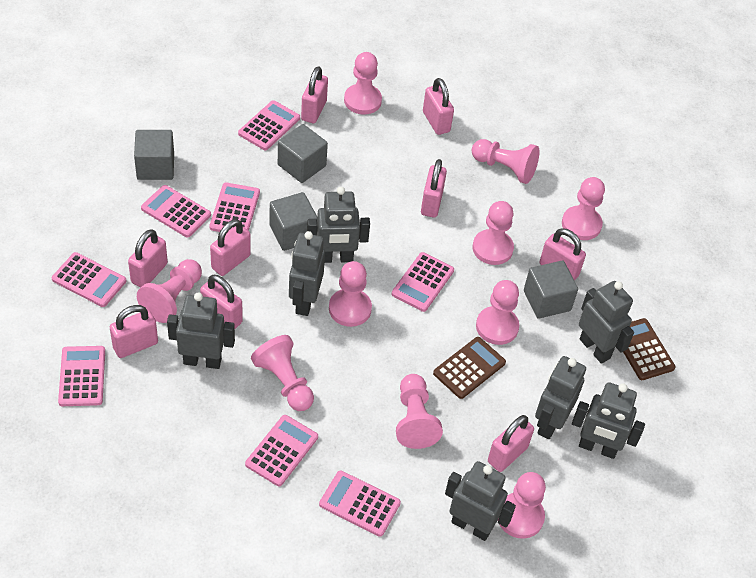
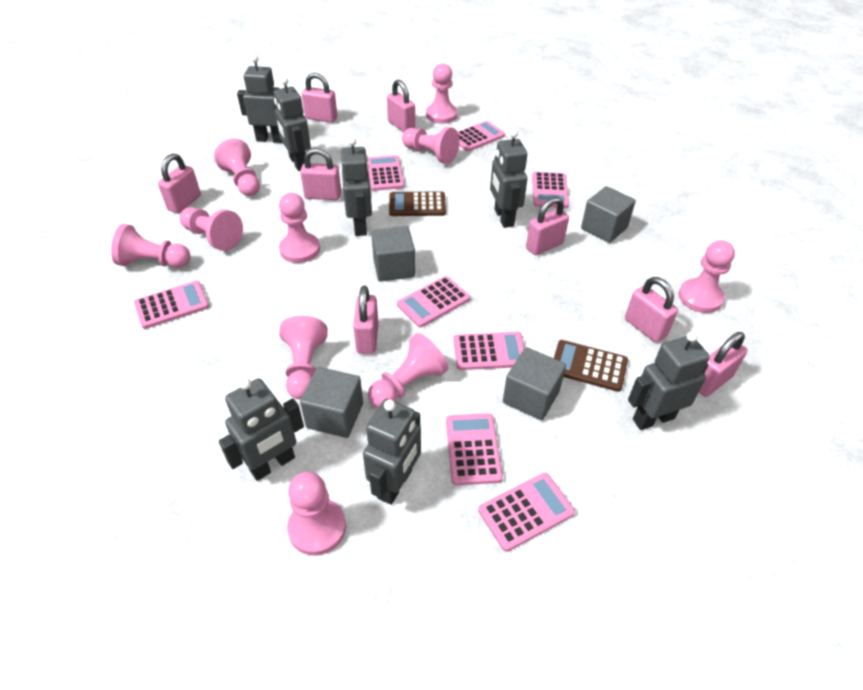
pink padlock: [110,305,158,358] [128,229,168,288] [200,275,243,329] [210,219,251,276] [301,66,328,123] [421,159,447,218] [423,78,454,135] [488,415,534,472] [539,228,586,281] = 9 -> [158,154,201,213] [300,148,341,200] [302,73,337,123] [353,286,378,354] [387,80,415,132] [526,197,569,255] [625,277,678,343] [699,332,747,397] = 8

